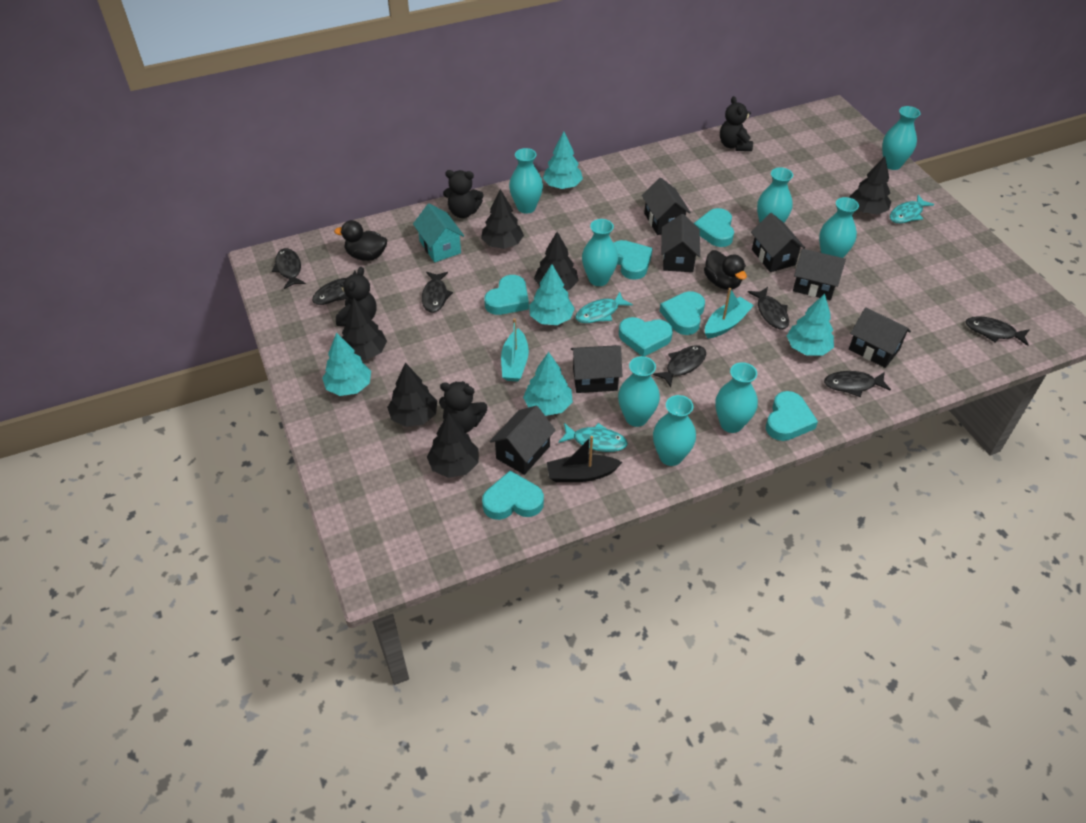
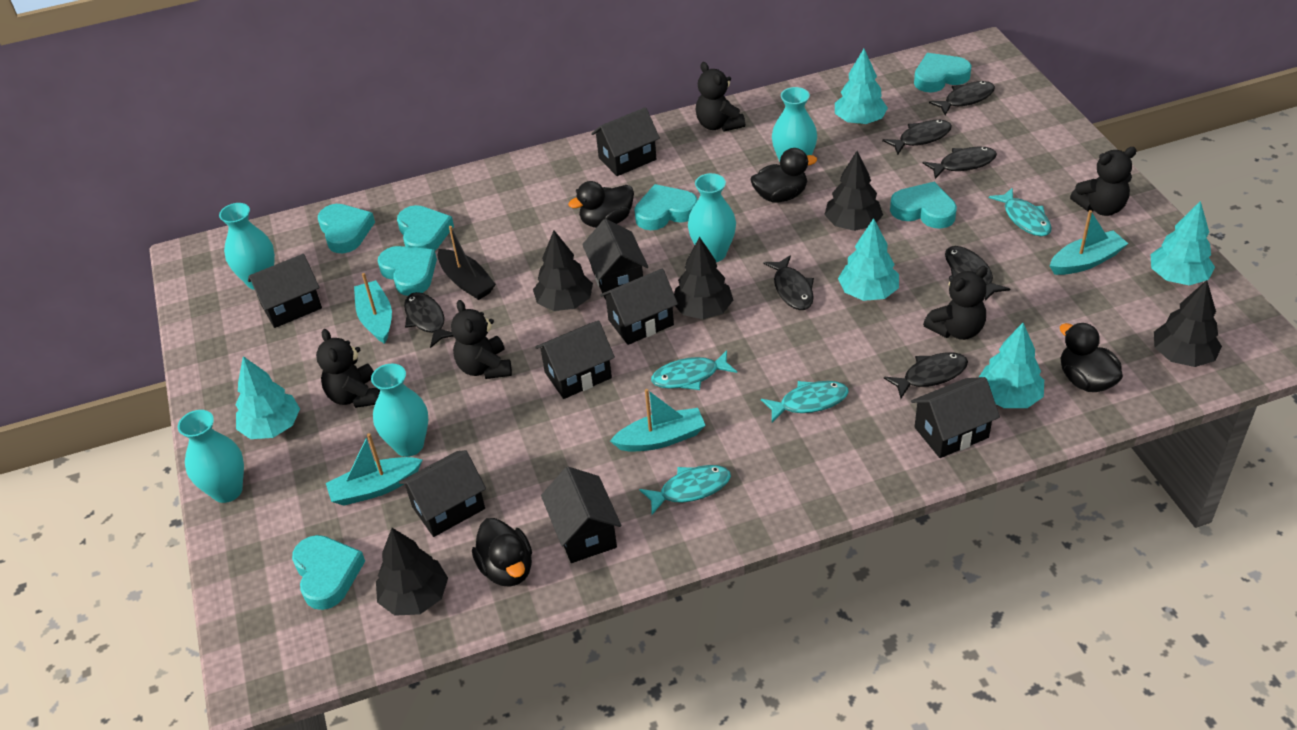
black duck: [334,220,387,261] [704,250,747,290] = 2 -> [472,518,532,587] [568,181,634,228] [751,148,817,202] [1060,323,1123,392] = 4
black house: [490,406,556,475] [571,345,622,393] [642,178,691,235] [661,214,700,272] [751,213,805,272] [793,249,846,300] [849,307,911,368] = 7 -> [248,254,322,328] [399,450,486,537] [535,321,615,399] [541,467,622,563] [582,219,648,300] [591,107,660,176] [600,269,678,345] [911,377,1000,458] = 8
black teddy bear: [336,267,376,326] [439,381,488,433] [443,170,483,218] [720,96,753,151] = 4 -> [316,329,380,408] [451,300,512,379] [696,62,745,132] [923,266,988,340] [1070,147,1137,216] = 5
black tree: [342,298,387,360] [387,363,437,427] [427,413,479,478] [481,189,524,249] [534,232,579,290] [849,156,891,215] = 6 -> [376,528,448,616] [533,230,593,311] [674,237,733,319] [824,151,883,231] [1154,280,1222,367] = 5
turquoise boat: [501,318,529,381] [705,288,754,338] = 2 -> [326,433,422,506] [354,273,392,344] [610,389,706,452] [1050,210,1128,275] = 4
turquoise fish: [559,423,628,452] [575,292,633,323] [890,195,935,223] = 3 -> [639,465,731,515] [651,350,737,390] [761,381,849,423] [989,188,1052,236] = 4
turquoise house: [413,204,464,262] = 1 -> none = 0
turquoise vase: [509,148,543,214] [582,219,618,286] [618,356,660,427] [653,395,696,466] [715,362,758,433] [757,167,793,222] [819,197,859,258] [882,106,920,170] = 8 -> [178,410,244,503] [219,203,275,290] [371,364,428,457] [688,173,736,262] [772,87,817,162] = 5

